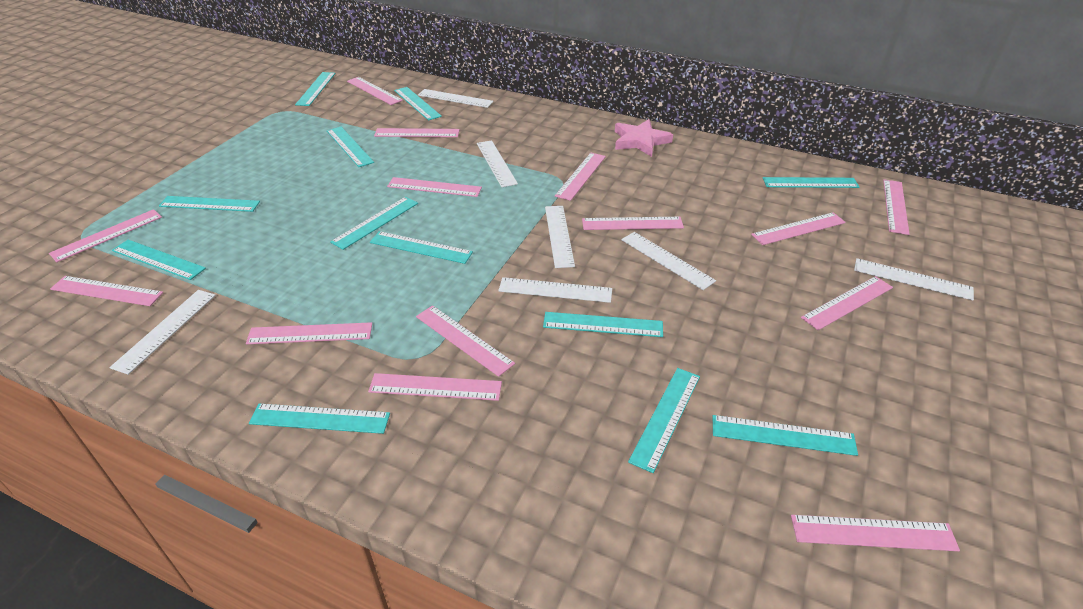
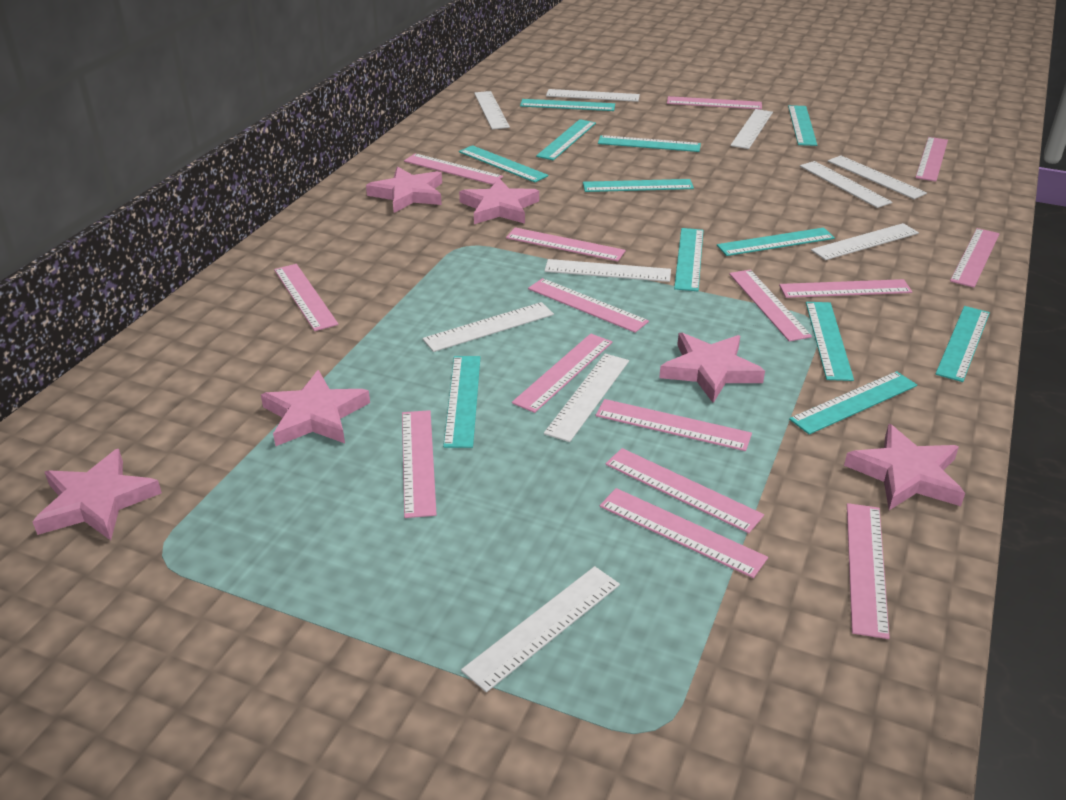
pink ruler: [49,209,162,262] [50,276,163,306] [246,322,372,344] [347,77,403,105] [368,373,502,401] [374,128,459,137] [387,177,482,197] [416,305,515,377] [555,153,606,201] [582,217,684,230] [751,212,846,245] [791,515,960,551] [801,276,893,330] [883,179,909,235] = 14 -> [274,264,339,331] [402,410,437,518] [404,153,503,185] [506,227,626,261] [512,334,612,413] [528,278,649,333] [596,399,752,451] [600,488,768,578] [605,448,764,533] [667,96,762,110] [729,270,812,341] [779,279,912,298] [847,503,890,639] [915,137,948,182] [950,228,1000,288] = 15
pink star: [615,119,673,157] = 1 -> [32,449,162,540] [261,370,370,446] [366,167,442,213] [459,178,539,224] [659,333,765,403] [844,424,965,510] = 6
white ruler: [109,290,216,375] [418,89,493,108] [477,140,518,187] [498,277,612,303] [545,206,575,268] [621,232,716,290] [854,258,974,301] = 7 -> [422,302,554,352] [461,566,620,692] [474,91,510,129] [544,259,671,282] [544,354,629,442] [546,89,640,102] [730,109,773,149] [800,161,892,208] [811,223,919,260] [828,155,927,199] = 10

